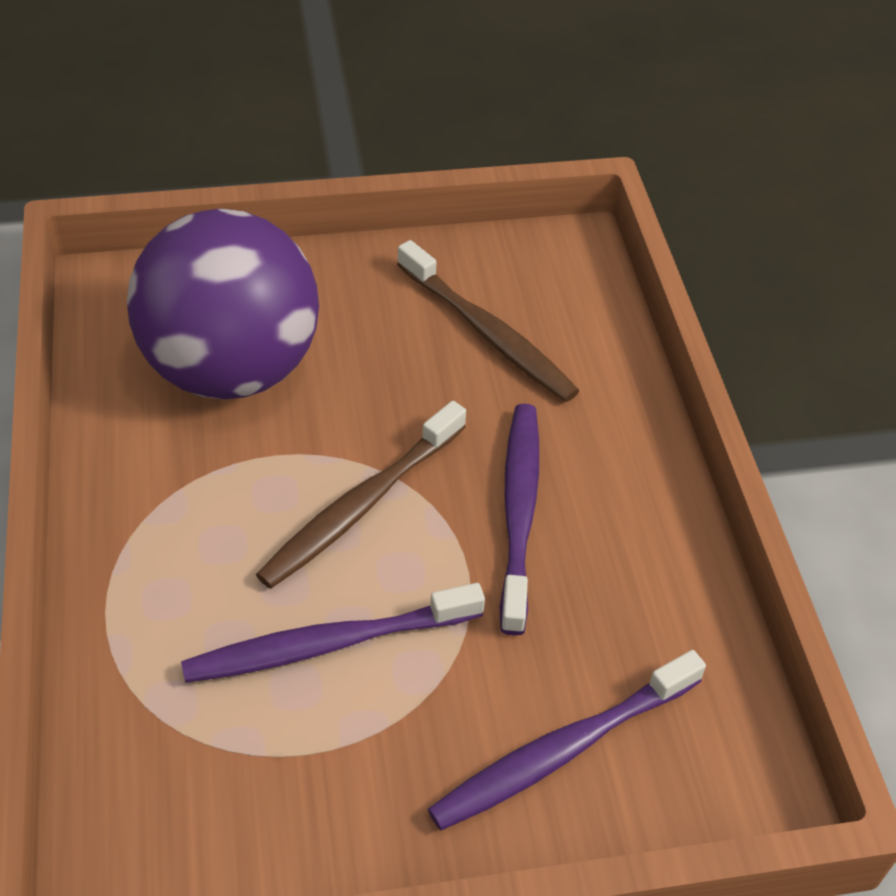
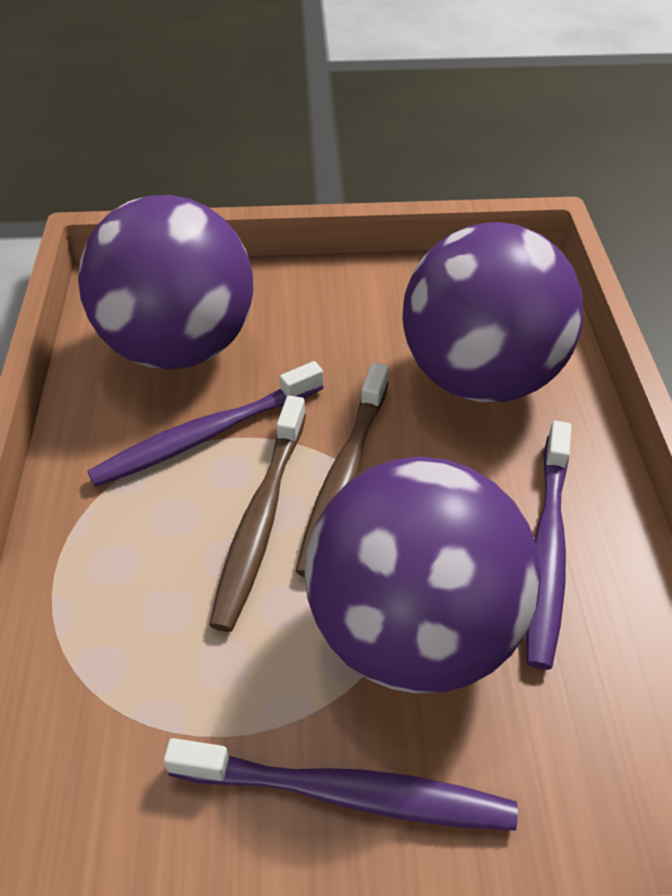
purple ball: [127,209,319,400] = 1 -> [78,195,253,369] [305,457,541,693] [402,222,583,402] = 3

